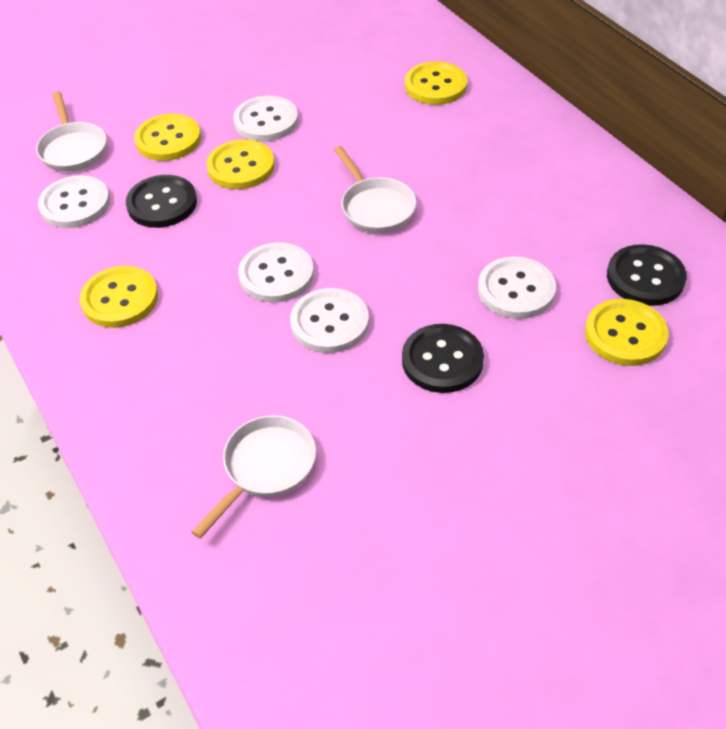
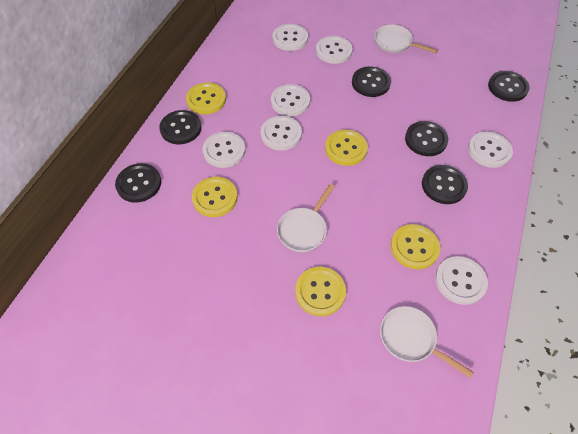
black button: [126,175,197,228] [402,324,484,393] [607,244,687,306] = 3 -> [115,163,161,203] [159,110,202,144] [352,66,391,97] [405,121,448,156] [422,165,468,204] [488,71,530,102] = 6
white button: [38,175,110,228] [233,96,298,142] [238,242,314,303] [290,288,369,353] [478,256,556,319] = 5 -> [202,132,245,168] [260,116,302,150] [271,84,310,116] [272,24,308,51] [316,36,353,64] [435,256,488,305] [468,132,513,168] = 7

